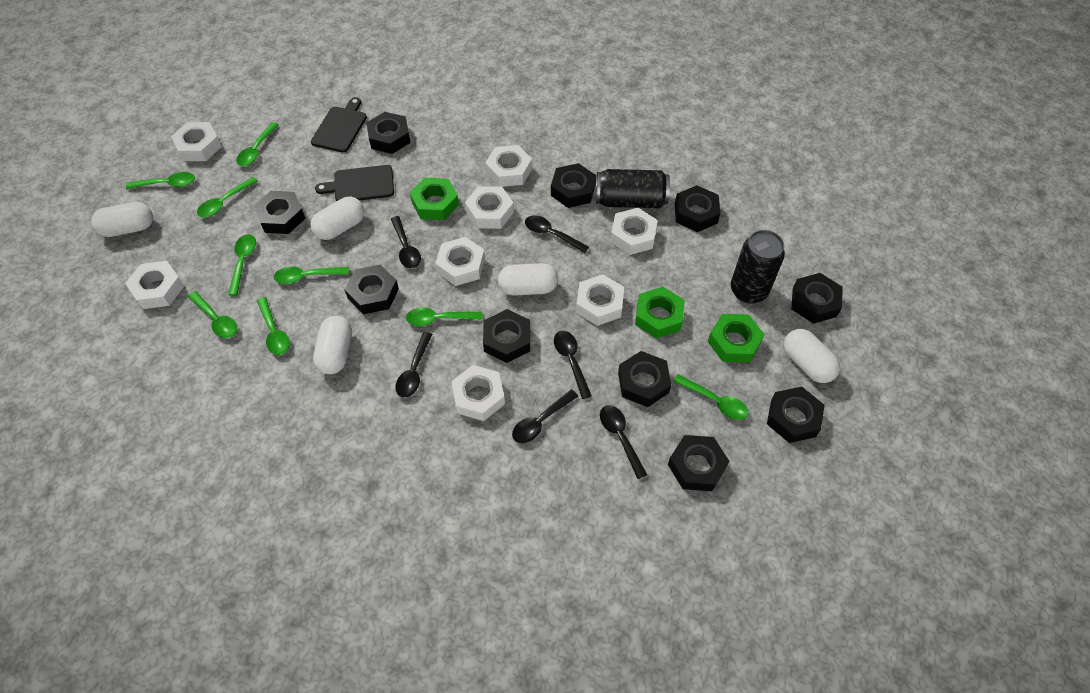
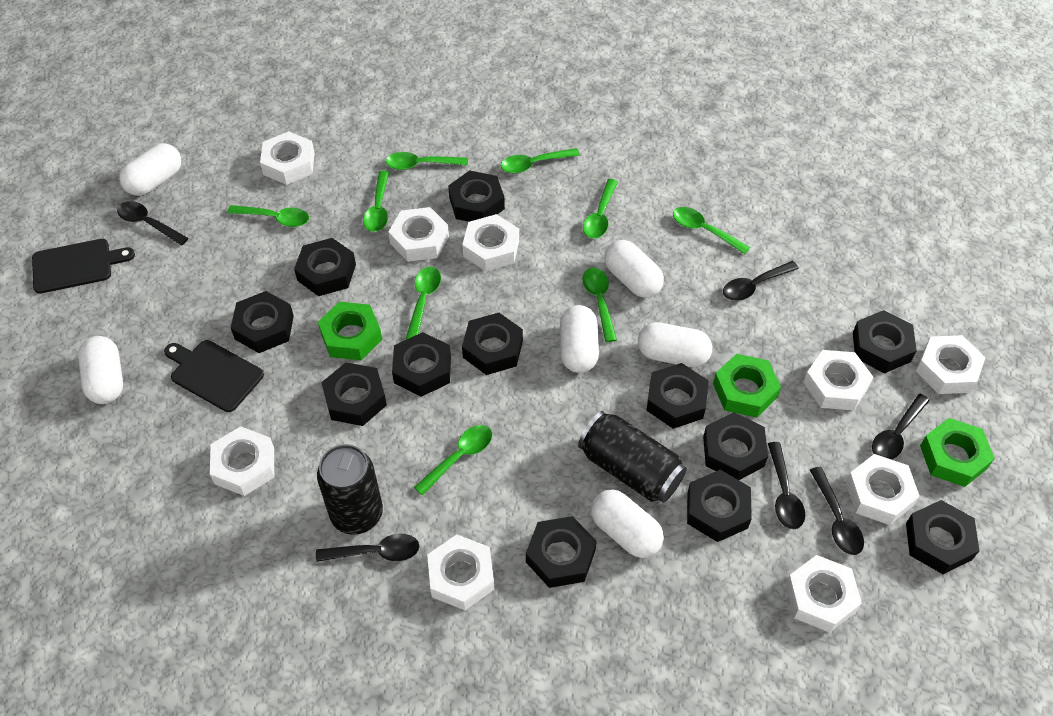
black nut: [254,191,305,234] [345,265,399,314] [367,112,410,154] [483,309,530,363] [551,163,596,208] [618,351,671,407] [668,435,729,491] [675,185,721,232] [767,387,825,443] [791,273,843,324] = 10 -> [231,291,294,353] [294,238,356,296] [321,362,387,426] [392,332,451,397] [448,170,505,222] [462,313,523,375] [526,516,597,588] [646,363,709,429] [687,470,752,542] [703,412,768,480] [853,310,917,373] [906,500,979,574] = 12
white capsule: [91,202,153,237] [311,197,364,240] [313,316,352,374] [498,263,558,295] [784,329,840,383] = 5 -> [78,336,123,404] [119,143,181,196] [560,305,599,373] [591,489,664,558] [604,240,664,298] [638,322,712,367] = 6
white nut: [125,261,184,309] [171,122,222,161] [435,237,485,286] [451,365,505,421] [465,186,514,229] [485,145,532,187] [576,274,624,326] [610,208,658,255] = 8 -> [210,426,274,496] [260,131,315,185] [388,207,449,262] [427,535,494,610] [462,214,519,271] [786,555,862,633] [803,350,873,411] [845,454,920,525] [916,335,986,394] = 9

